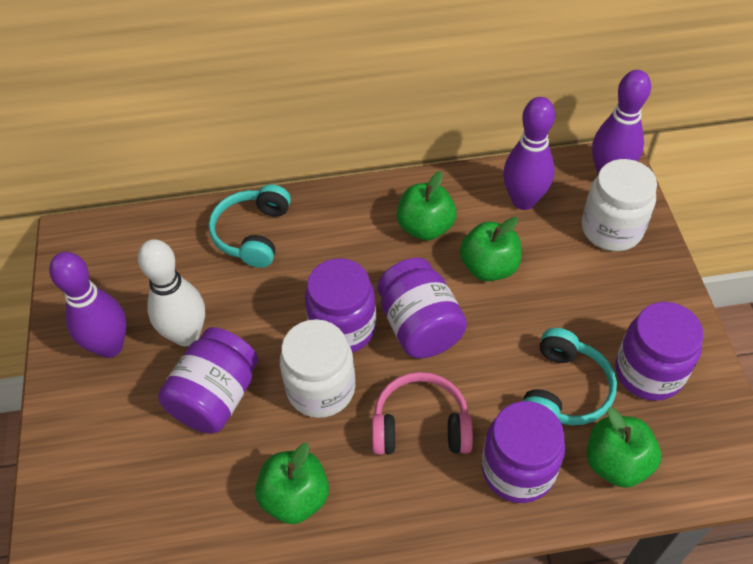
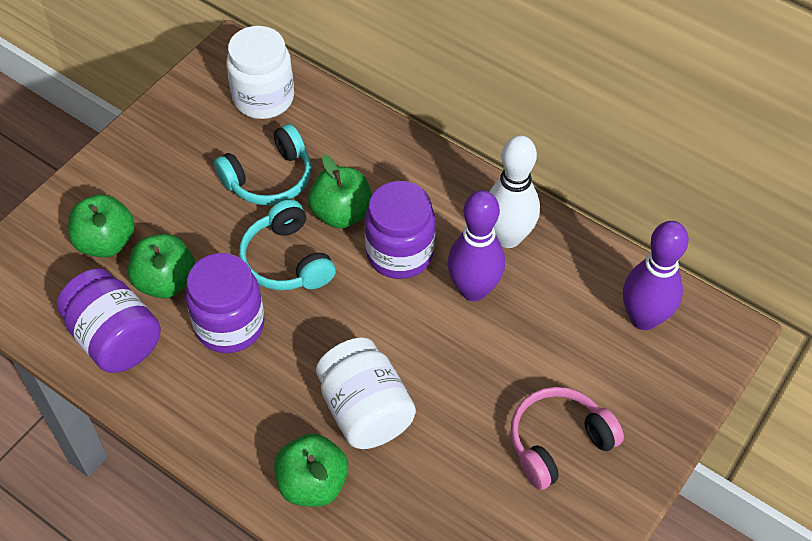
purple bowling pin: [49,252,127,358] [503,97,555,210] [592,70,651,174] = 3 -> [448,190,505,301] [623,221,689,330] = 2
purple jar: [158,327,258,434] [305,258,376,353] [377,258,467,358] [482,401,565,503] [616,302,704,401] = 5 -> [57,269,161,373] [186,253,265,353] [365,181,435,279] = 3

